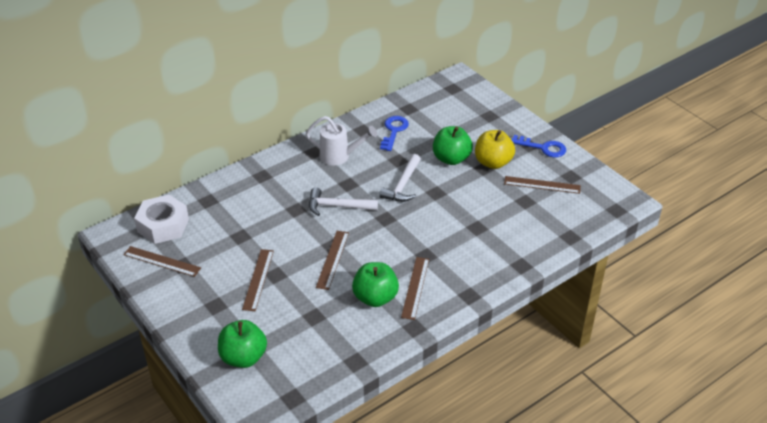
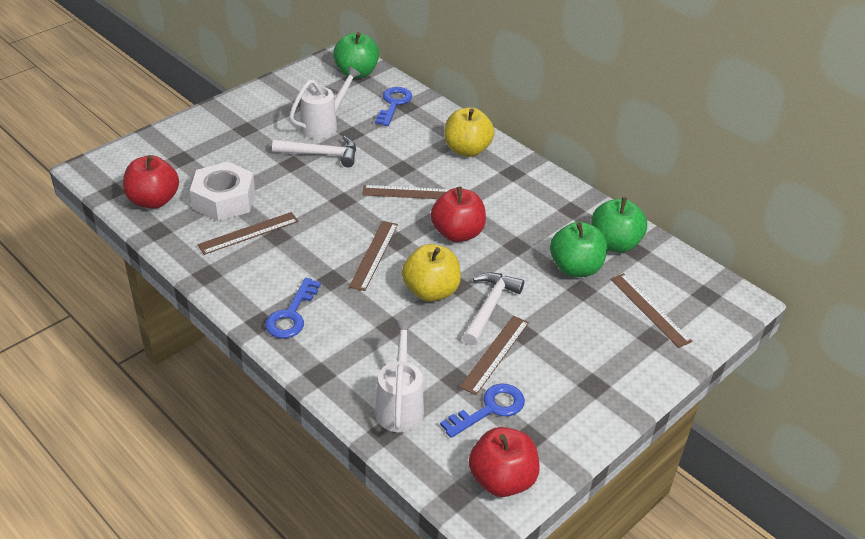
blue key: [380,116,409,151] [511,135,566,157] = 2 -> [265,278,321,338] [375,87,413,126] [440,384,525,438] = 3
red apple: none = 0 -> [123,155,179,209] [431,187,486,242] [469,427,539,497] = 3
white watering can: [306,116,377,165] = 1 -> [289,66,361,139] [375,320,424,432] = 2
yellow apple: [475,130,515,169] = 1 -> [402,244,461,302] [445,107,495,157] = 2

